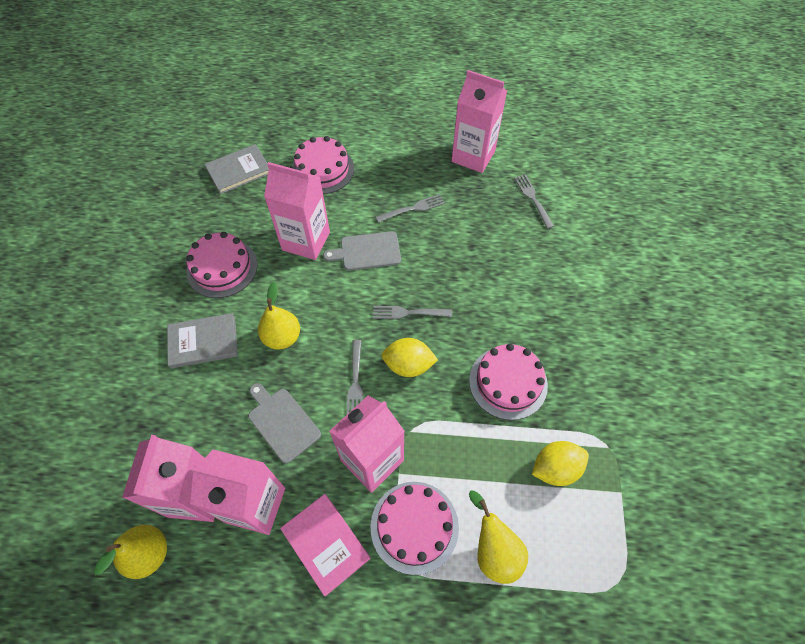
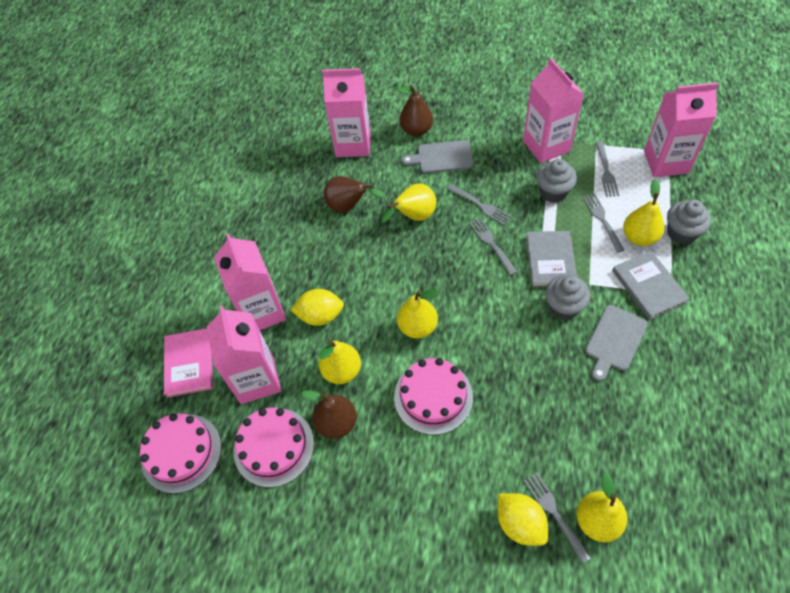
brown pear: none = 0 -> [301,390,357,439] [324,176,385,213] [396,85,433,136] = 3
grey cupcake: none = 0 -> [536,159,577,203] [545,275,591,320] [667,200,711,245] = 3
grey fork: [347,340,363,414] [373,306,452,319] [376,194,445,223] [514,174,554,229] = 4 -> [447,184,512,225] [469,217,517,275] [524,473,591,564] [583,193,624,253] [595,141,619,197] = 5
pink cake: [186,232,258,298] [292,136,354,194] [371,482,459,575] [469,343,548,420] = 4 -> [140,413,222,494] [234,407,314,487] [394,358,473,435] = 3
yellow pear: [94,525,167,579] [258,282,300,350] [469,491,528,584] = 3 -> [319,340,361,384] [381,184,436,223] [397,289,439,339] [576,473,627,542] [623,179,664,246] = 5

